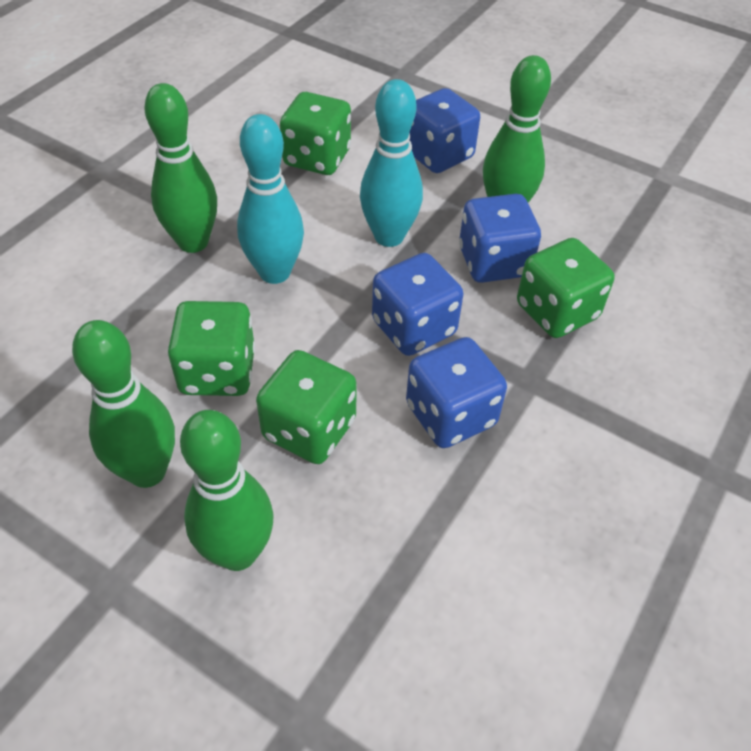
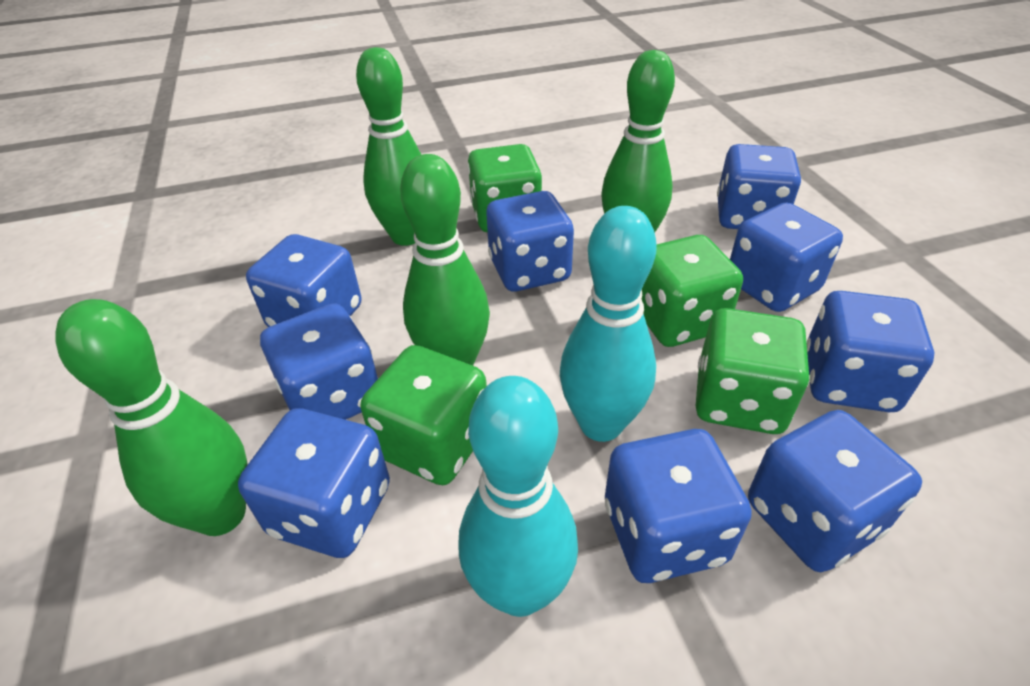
blue dice: [372,253,463,356] [406,337,507,448] [409,88,480,173] [459,194,541,283] = 4 -> [238,408,390,558] [246,234,362,327] [260,303,378,420] [486,191,574,291] [605,429,752,583] [717,144,801,229] [730,203,843,312] [748,410,922,572] [807,291,934,412] = 9

